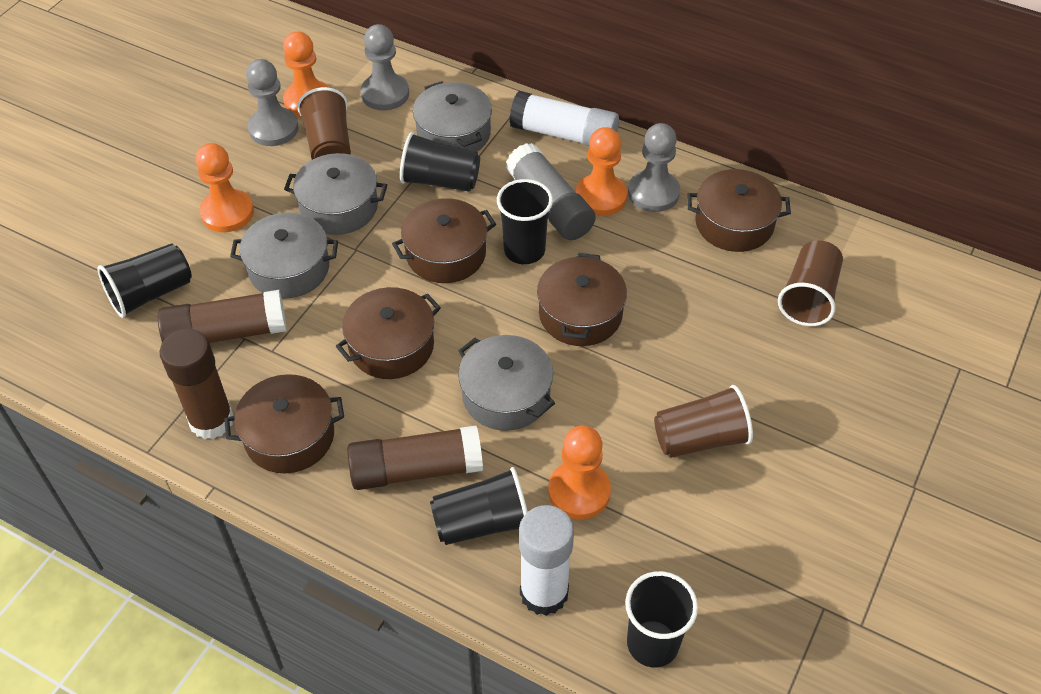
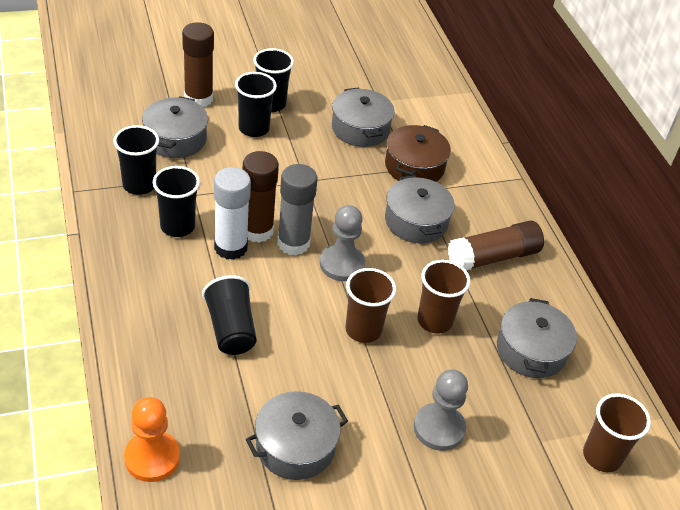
brown pot: [224,374,344,473] [336,287,441,379] [392,198,496,283] [537,253,627,346] [687,169,791,252] = 5 -> [385,125,451,182] = 1
grey pawn: [246,59,298,146] [361,24,409,110] [628,123,680,212] = 3 -> [320,205,365,281] [414,370,468,451] = 2
grey pot: [230,213,338,299] [284,153,387,235] [413,81,492,152] [458,335,555,431] = 4 -> [142,96,208,158] [246,391,348,480] [332,87,395,147] [385,175,455,243] [497,298,577,378] = 5
orange pawn: [196,143,254,232] [283,31,330,117] [548,426,611,519] [576,127,627,216] = 4 -> [124,397,180,482] = 1
white glue stick: [509,91,619,146] [519,505,574,616] = 2 -> [214,167,251,260] = 1

